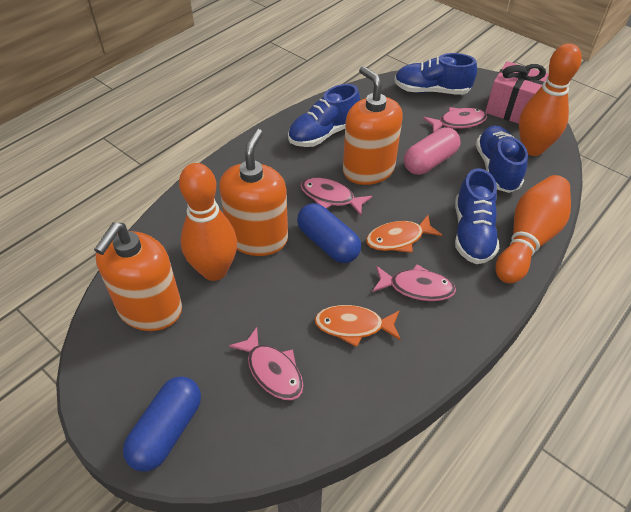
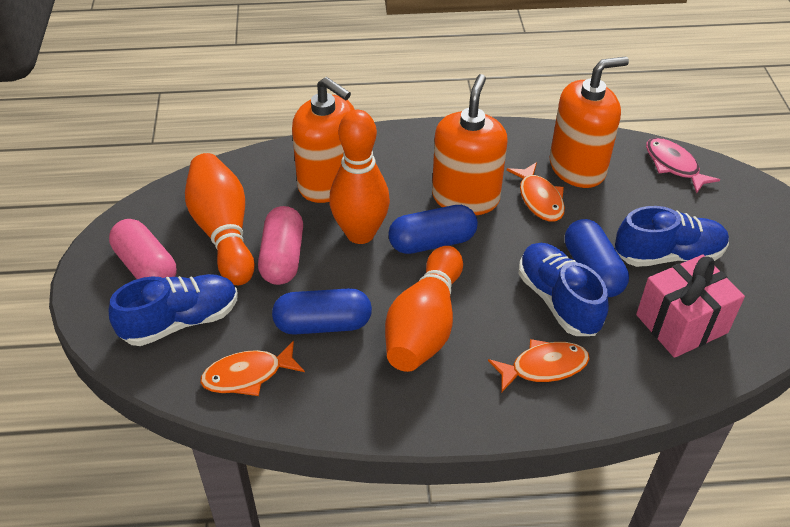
blue capsule: [123,376,201,472] [297,203,361,263] = 2 -> [272,288,372,335] [388,205,478,254] [565,219,629,297] = 3
blue shoe: [288,84,360,147] [394,53,477,95] [455,168,499,264] [476,126,528,193] = 4 -> [109,274,238,346] [519,243,609,336] [615,206,729,267] = 3
orange fish: [314,305,401,347] [366,215,442,253] = 2 -> [200,340,305,396] [488,339,590,392] [507,162,565,222] = 3
pink capsule: [404,127,461,175] = 1 -> [109,219,177,279] [258,206,303,285] = 2
pink fish: [229,327,303,400] [301,177,372,215] [372,264,456,301] [423,107,487,132] = 4 -> [646,138,720,194] = 1

